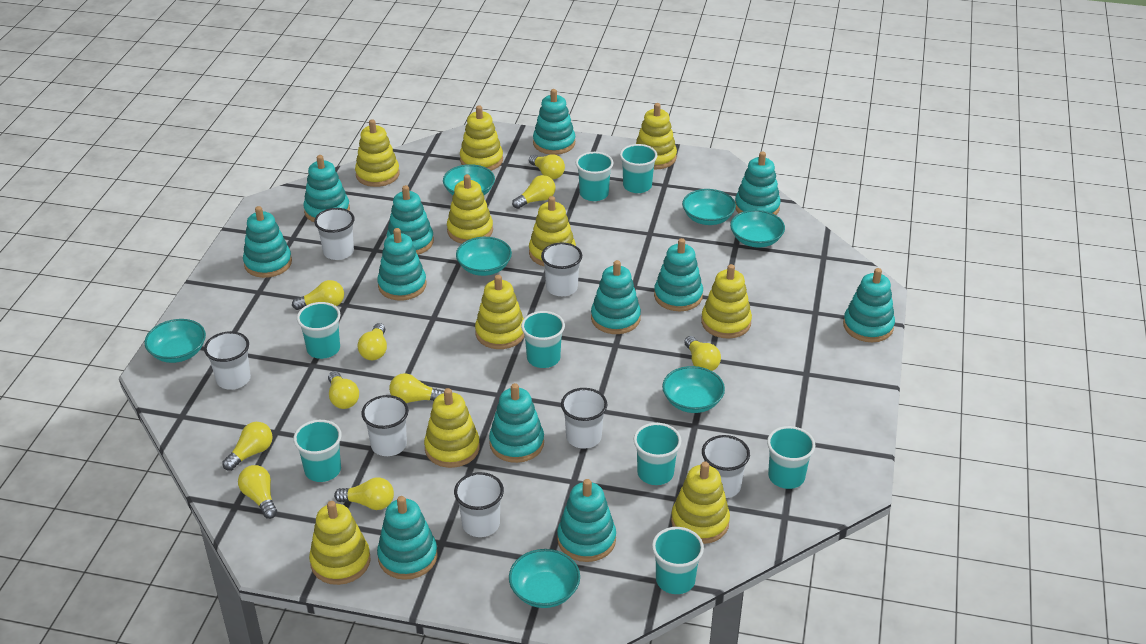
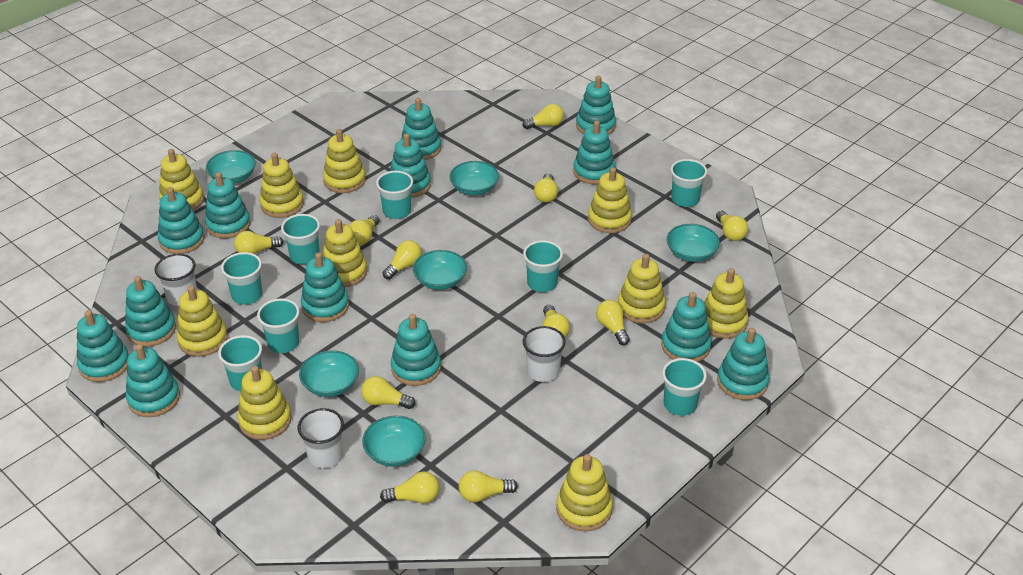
turquoise bowl: [144,319,206,363] [443,164,495,195] [456,237,512,276] [509,549,580,608] [662,366,725,413] [682,189,736,225] [730,210,785,247] = 7 -> [206,150,256,184] [299,350,359,397] [362,415,426,467] [413,250,467,290] [449,161,499,195] [667,224,720,262] = 6
turquoise stacking toy: [243,206,292,278] [303,155,350,222] [377,228,427,300] [377,496,438,580] [386,185,434,255] [489,383,544,463] [533,89,575,155] [557,479,616,562] [591,260,641,334] [654,238,703,311] [735,151,781,215] [843,268,895,342] = 12 -> [77,310,129,382] [125,276,176,347] [126,344,180,417] [158,187,205,254] [205,172,251,238] [301,252,349,322] [390,134,431,198] [391,314,441,386] [401,98,441,160] [573,121,615,184] [576,76,616,134] [661,292,712,362] [717,328,770,400] = 13
white cup: [204,331,251,390] [314,208,355,260] [361,395,409,456] [454,472,504,537] [541,242,582,296] [561,388,608,449] [702,435,750,498] = 7 -> [154,254,197,306] [298,408,344,468] [523,326,566,382] = 3
yellow light bulb: [222,422,273,471] [238,465,277,519] [292,280,344,310] [328,371,359,409] [334,477,394,510] [357,323,387,360] [389,373,444,403] [512,175,556,209] [529,154,565,179] [684,336,721,371] = 10 -> [234,231,284,254] [349,215,380,245] [361,376,416,409] [380,471,440,503] [383,240,422,280] [459,470,518,502] [522,104,564,129] [534,173,558,203] [542,305,570,337] [596,300,630,345] [716,211,748,241] = 11

